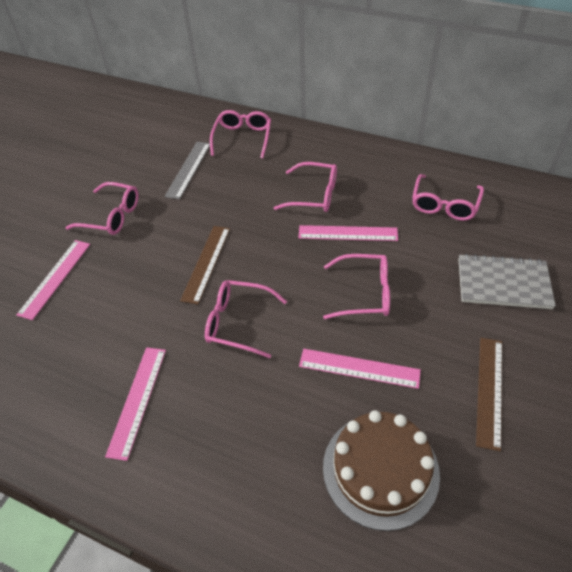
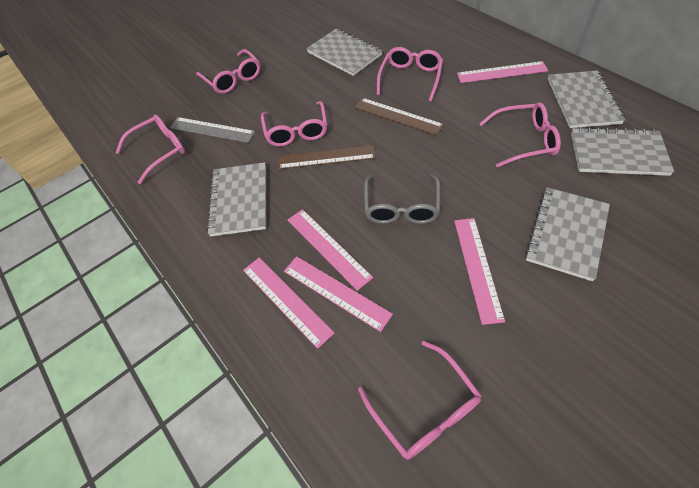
brown cake: [323,410,440,531] = 1 -> none = 0
grey glasses: none = 0 -> [364,174,441,224] = 1
grey notebook: [458,254,556,309] = 1 -> [206,162,266,236] [306,29,382,76] [525,187,610,281] [548,70,625,128] [571,127,674,176] = 5
pink ruler: [16,240,90,320] [105,347,166,461] [298,225,398,241] [299,349,421,389] = 4 -> [243,258,334,349] [284,256,393,332] [288,209,373,291] [454,218,505,325] [457,61,548,83] = 5

